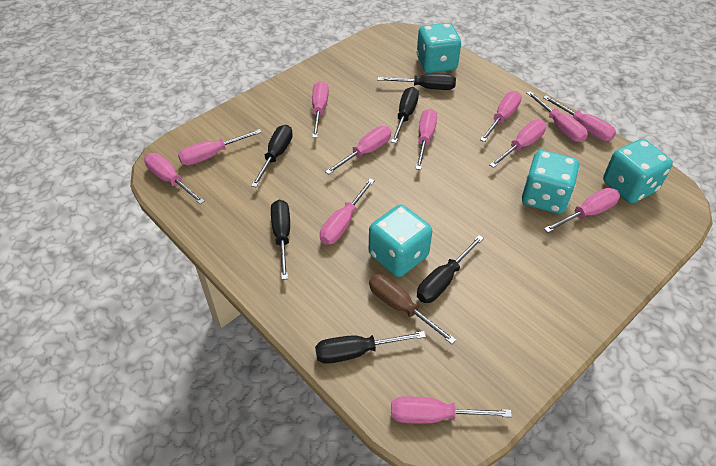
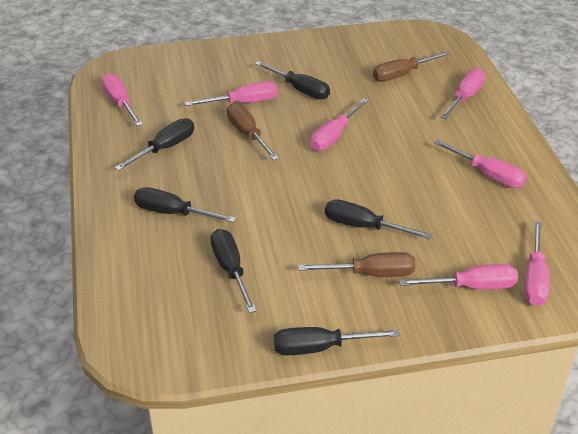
brown screwdriver: [369,274,456,344] = 1 -> [227,103,279,160] [298,252,416,277] [373,51,450,82] = 3
pink screwdriver: [144,153,205,204] [178,129,262,165] [312,81,329,138] [320,179,375,245] [325,126,391,175] [391,396,512,424] [415,109,437,170] [480,91,522,142] [489,120,546,168] [526,91,588,142] [543,95,616,141] [544,188,620,233] = 12 -> [101,73,143,126] [185,82,277,106] [310,98,369,151] [399,264,518,289] [434,140,527,188] [440,68,486,119] [524,221,550,306] = 7
turquoise dice: [369,205,432,277] [417,23,461,73] [522,150,579,214] [603,139,673,203] = 4 -> none = 0

